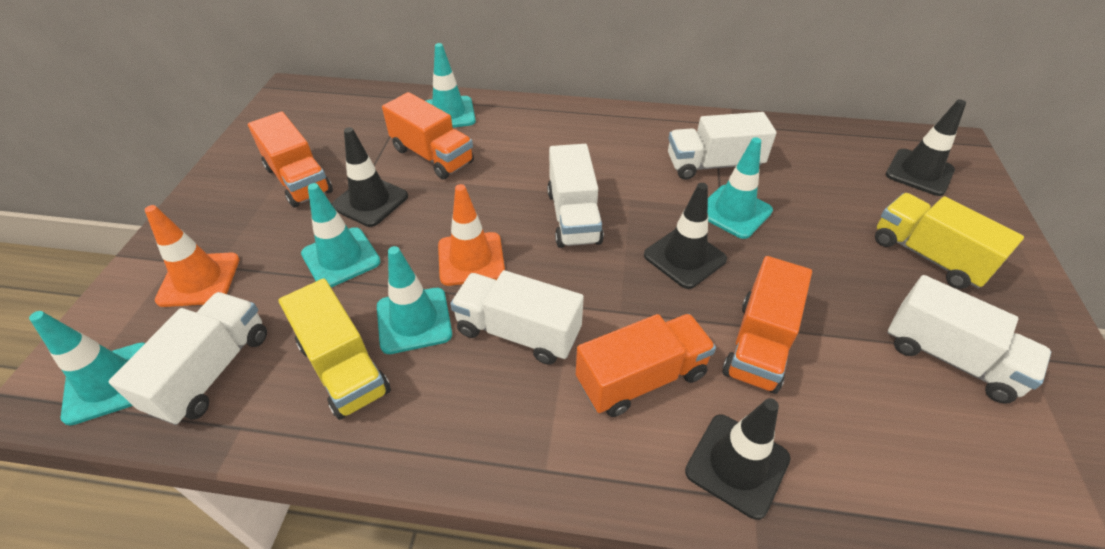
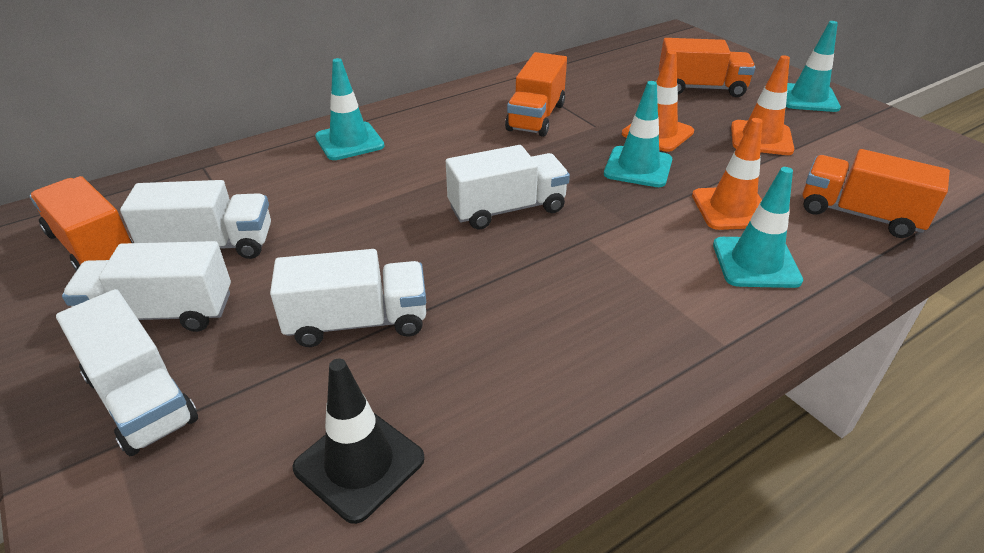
black traffic cone: [332,127,408,227] [644,183,727,289] [685,398,791,520] [886,99,966,196] = 4 -> [293,359,425,524] = 1
orange traffic cone: [145,205,239,307] [438,184,505,286] = 2 -> [622,51,694,152] [692,118,762,230] [731,55,794,155] = 3
turquoise traffic cone: [29,311,145,426] [301,183,381,287] [377,246,452,354] [426,43,476,128] [708,137,773,239] = 5 -> [315,58,384,160] [604,81,672,187] [713,167,803,288] [786,21,841,112] = 4
yellow truck: [279,278,391,420] [875,193,1024,289] = 2 -> none = 0

